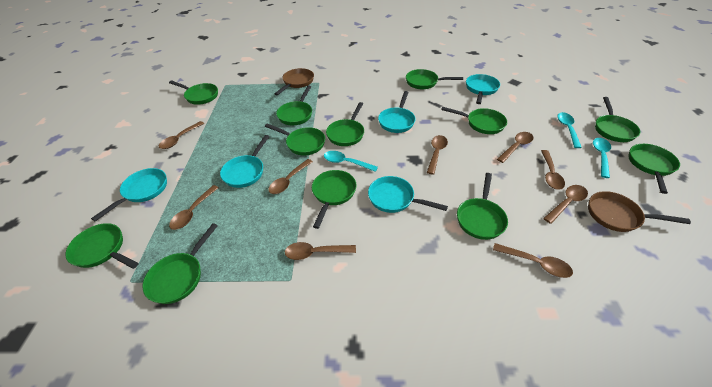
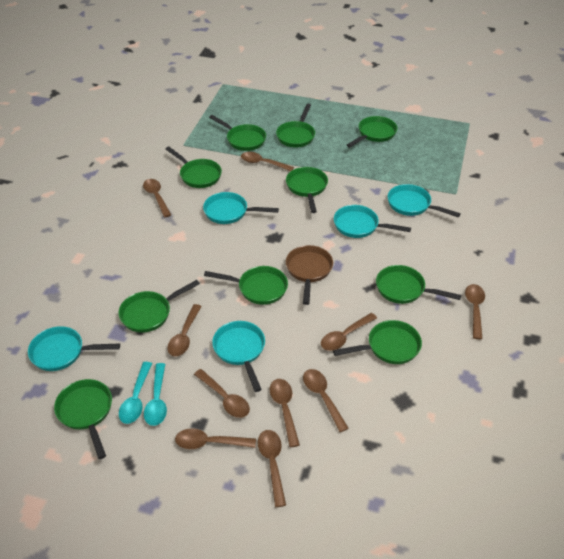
brown pan: [274,68,314,95] [588,191,691,232] = 2 -> [286,245,333,305] = 1
brown spoon: [159,121,204,149] [169,185,219,230] [268,159,313,194] [285,242,356,260] [427,135,448,175] [493,243,573,278] [497,132,533,163] [541,150,565,190] [543,185,588,224] = 9 -> [143,179,171,217] [168,304,202,356] [175,428,256,449] [194,369,250,418] [241,152,294,171] [258,430,286,507] [269,379,300,447] [303,369,349,432] [321,313,377,351] [465,284,485,339] = 10
green pan: [65,223,138,269] [142,223,218,304] [169,80,218,105] [265,123,325,155] [276,85,312,125] [312,170,356,229] [326,102,364,146] [406,69,463,89] [441,107,507,134] [457,173,508,240] [595,97,640,142] [628,144,680,194] = 12 -> [54,379,112,459] [119,280,200,333] [166,147,222,188] [204,266,288,305] [209,115,266,151] [276,104,315,147] [286,167,328,213] [333,320,422,364] [347,116,397,148] [376,265,461,304] = 10
turquoise spoon: [324,151,378,172] [557,112,582,148] [593,138,611,178] = 3 -> [119,362,152,424] [144,363,167,426] = 2

